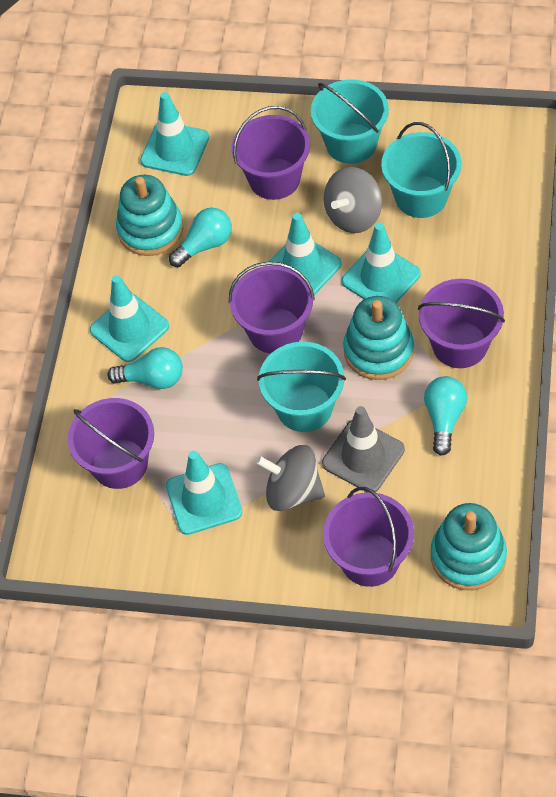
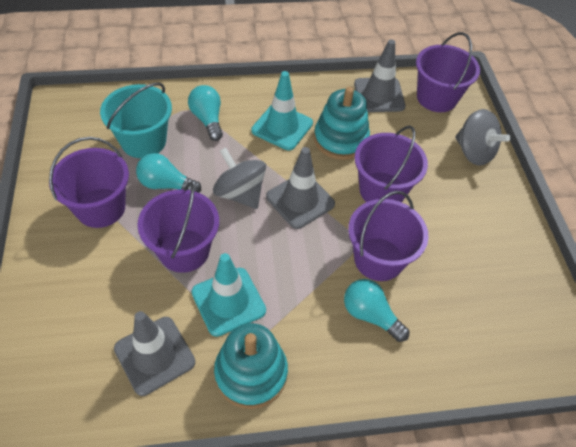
grey traffic cone: [322,406,405,492] = 1 -> [114,311,195,396] [266,147,335,229] [354,40,405,112] = 3
turquoise bucket: [257,342,346,432] [311,79,389,164] [381,122,462,218] = 3 -> [100,83,172,158] = 1
turquoise stacking toy: [116,175,183,256] [343,296,414,380] [431,503,507,590] = 3 -> [214,323,288,409] [314,87,370,160] = 2
turquoise traffic cone: [90,275,169,362] [140,92,209,176] [166,451,242,535] [265,213,342,295] [342,223,421,303] = 5 -> [191,253,266,337] [251,71,313,150] = 2

